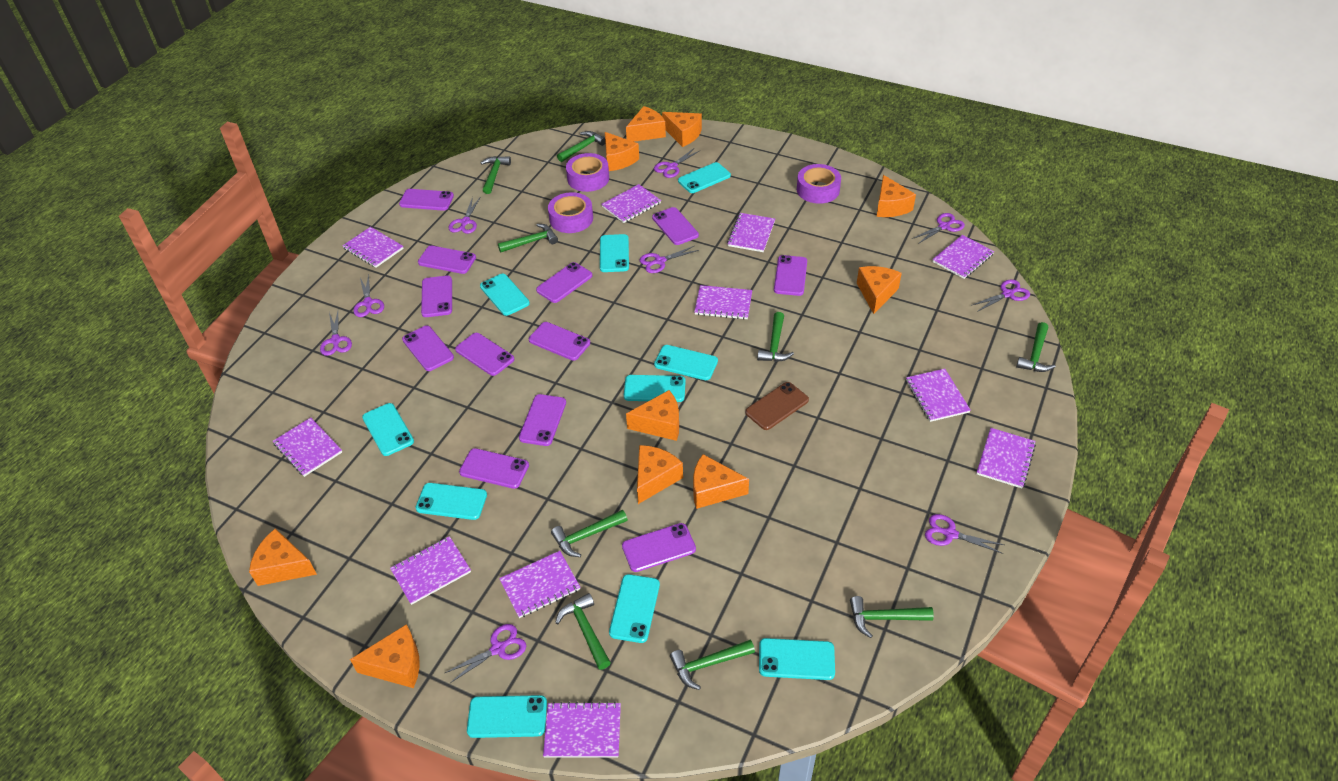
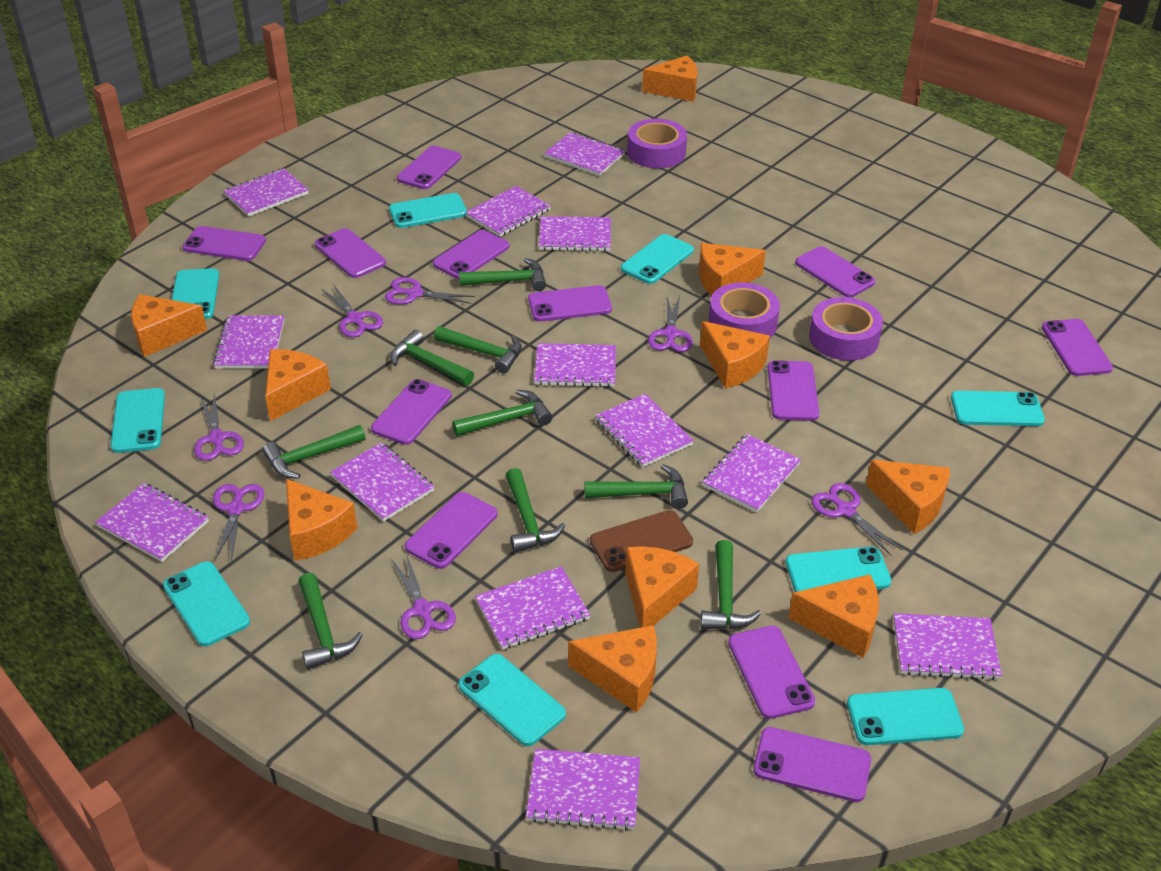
purple notebook: [273,418,342,477] [342,227,404,268] [390,536,471,605] [499,551,580,618] [543,702,621,758] [601,184,661,223] [694,285,752,320] [727,213,775,252] [906,369,971,422] [933,235,994,279] [977,428,1036,488] = 11 -> [95,483,209,562] [213,315,284,369] [224,168,309,217] [330,442,435,522] [465,186,551,237] [475,566,591,650] [526,749,640,830] [534,343,616,387] [539,216,611,251] [544,132,625,176] [595,394,694,467] [702,434,801,512] [893,613,1002,680] = 13
purple scissors: [320,311,352,356] [353,274,384,317] [445,624,526,683] [449,197,480,234] [639,246,699,273] [654,148,699,178] [912,213,965,244] [925,514,1004,554] [971,279,1030,312] = 9 -> [194,394,244,461] [213,484,264,562] [322,284,383,337] [385,277,475,305] [391,554,456,639] [648,296,693,352] [811,483,903,556] = 7
turquoise phone: [362,403,414,456] [416,483,487,520] [467,695,547,738] [480,274,530,316] [600,234,629,272] [609,574,660,643] [624,375,686,402] [654,345,718,380] [678,162,731,193] [759,638,835,680] = 10 -> [110,388,165,453] [163,561,250,646] [171,268,219,319] [389,193,467,228] [458,654,566,746] [621,234,694,284] [786,547,891,592] [847,688,964,745] [951,391,1045,426] = 9

